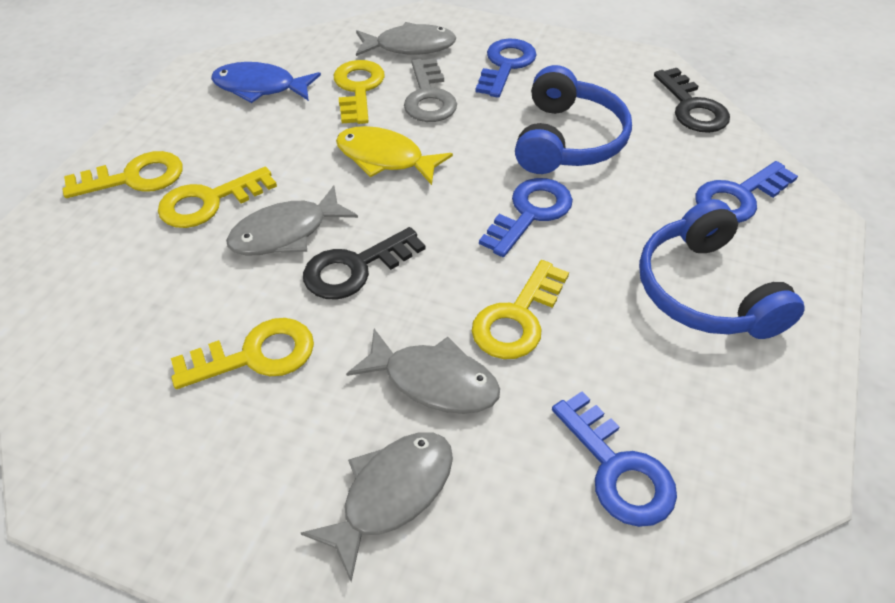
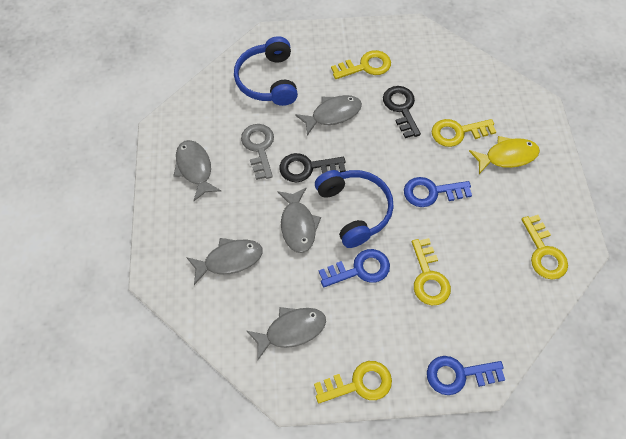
blue fish: [211,62,321,103] = 1 -> none = 0
blue key: [475,39,537,98] [479,178,573,257] [552,391,677,527] [696,161,798,223] = 4 -> [319,249,390,287] [404,177,472,207] [427,356,505,395] = 3
grey fish: [226,186,358,255] [301,432,453,582] [346,329,500,414] [356,22,456,56] = 4 -> [173,140,221,201] [186,238,263,285] [247,307,326,360] [277,188,321,253] [295,95,362,135] = 5

